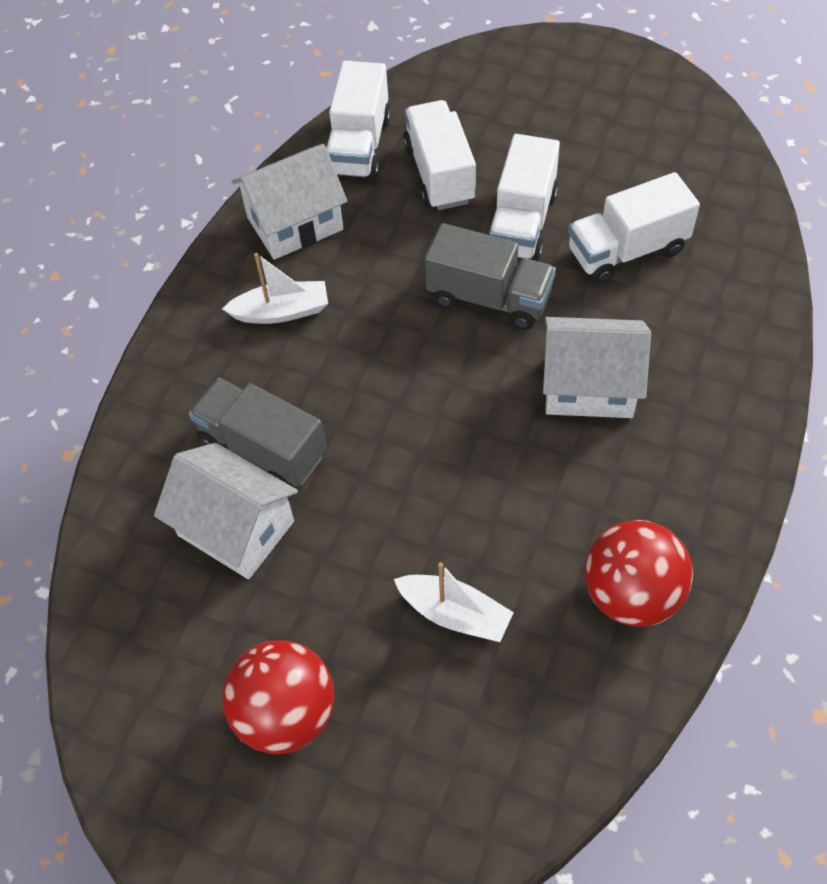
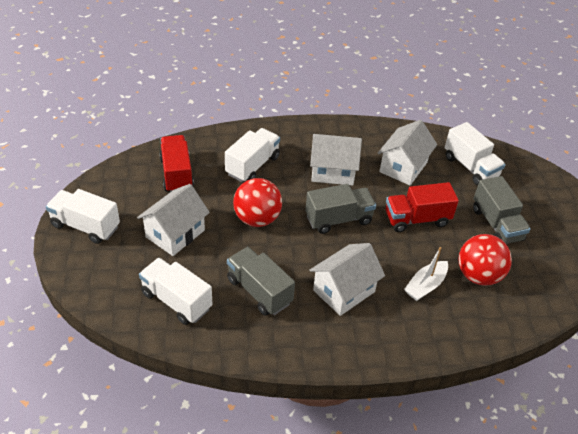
grey truck: [189,378,327,487] [425,223,556,330] = 2 -> [227,247,295,316] [305,184,376,234] [473,176,531,244] = 3
red truck: none = 0 -> [159,135,194,192] [386,182,459,232] = 2
white boat: [222,253,328,324] [394,562,514,642] = 2 -> [404,247,448,301] = 1
white house: [154,443,298,579] [231,144,347,260] [543,317,651,418] = 3 -> [137,184,210,256] [309,243,385,316] [310,134,362,185] [378,120,437,185] = 4

